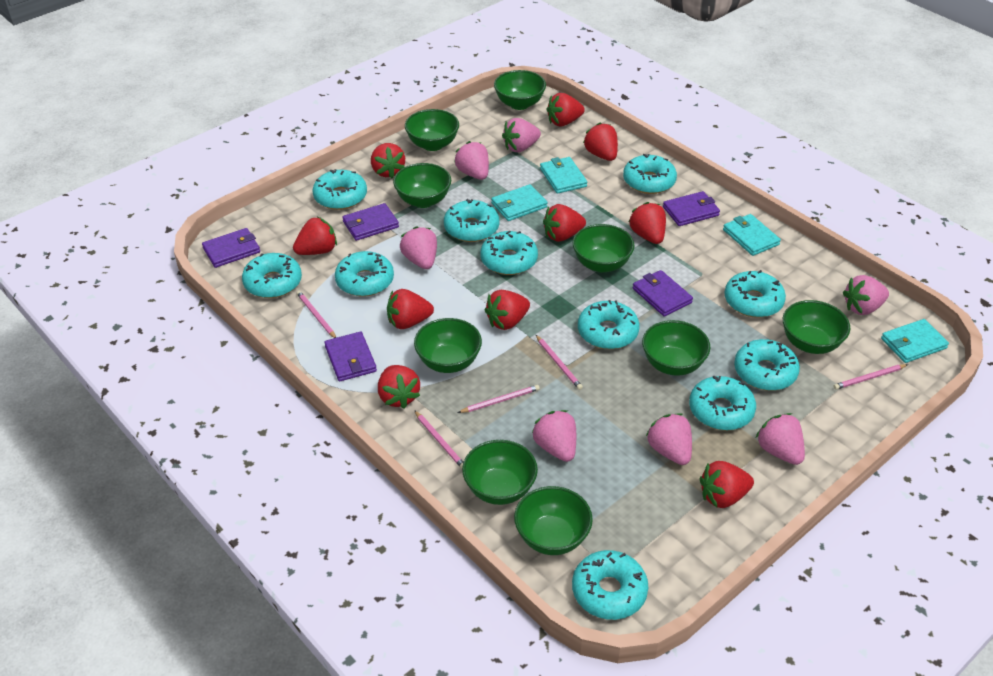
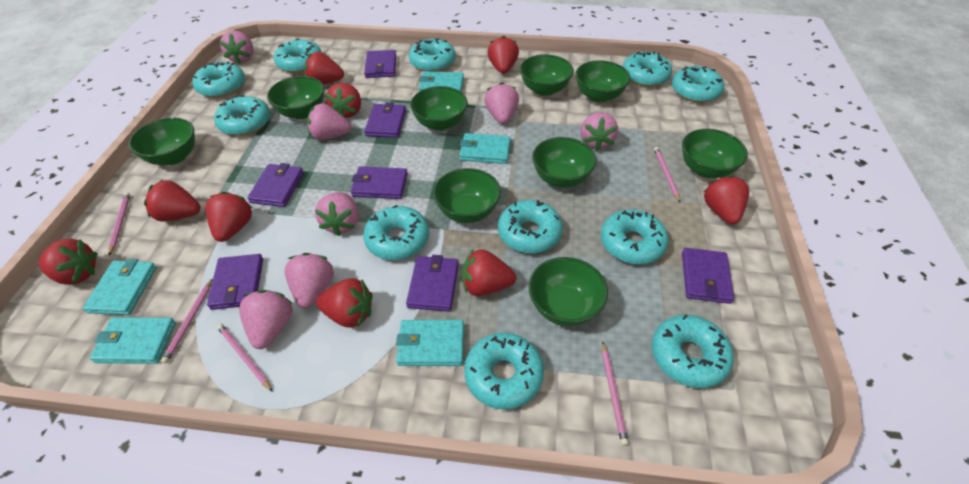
purple wallet: [202,228,260,268] [324,332,377,381] [342,203,399,241] [633,270,693,317] [663,191,720,226] = 5 -> [207,254,263,310] [247,163,304,207] [351,166,408,199] [364,50,396,78] [364,102,406,138] [406,255,459,312] [682,248,734,304] = 7
red strawberry: [293,217,337,255] [371,143,405,178] [378,365,420,409] [387,289,434,329] [485,290,530,330] [543,204,586,242] [546,93,585,126] [583,123,618,161] [629,202,666,244] [700,461,754,508] = 10 -> [38,239,98,285] [144,180,201,222] [206,192,252,242] [305,52,344,85] [316,278,373,328] [326,83,361,118] [462,249,516,296] [487,36,519,73] [704,175,749,224] = 9
turquoise wallet: [491,184,548,221] [540,157,587,194] [723,214,781,256] [881,319,949,363] = 4 -> [83,259,157,315] [90,317,176,364] [396,320,464,366] [419,71,464,91] [460,133,510,164] = 5

